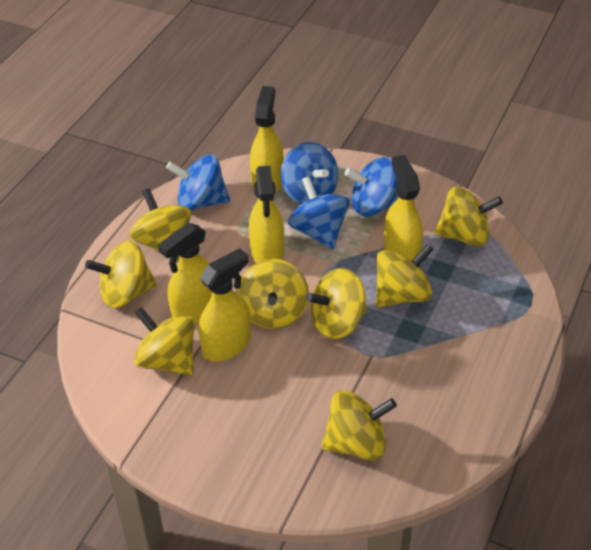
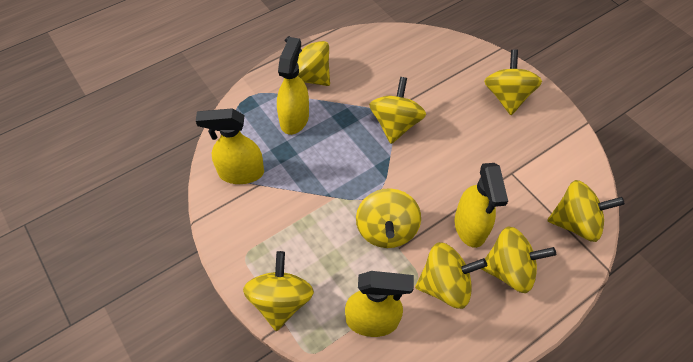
blue spinning top: [166,154,230,211] [281,142,339,204] [288,177,350,249] [344,157,398,217] = 4 -> none = 0
yellow spray bottle: [158,223,212,324] [198,248,251,362] [249,166,284,263] [250,86,284,192] [384,155,423,261] = 5 -> [196,108,264,184] [277,37,309,135] [345,271,414,337] [455,163,508,248] = 4

